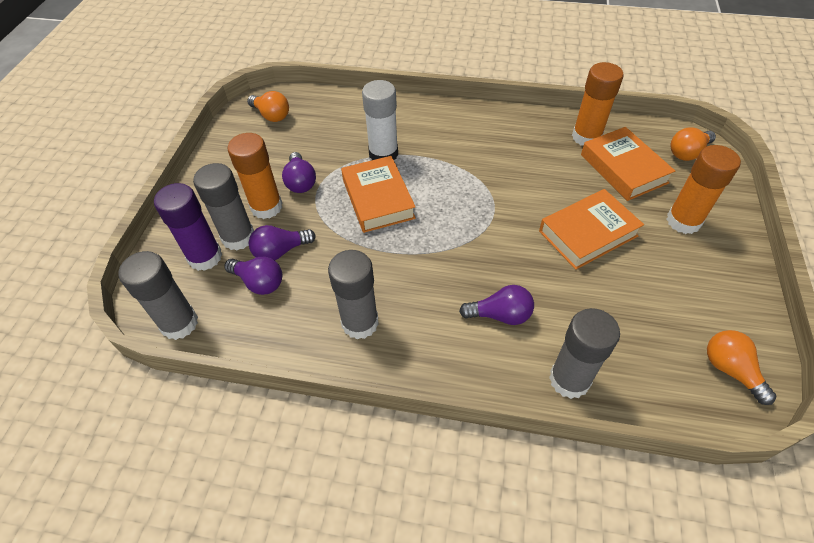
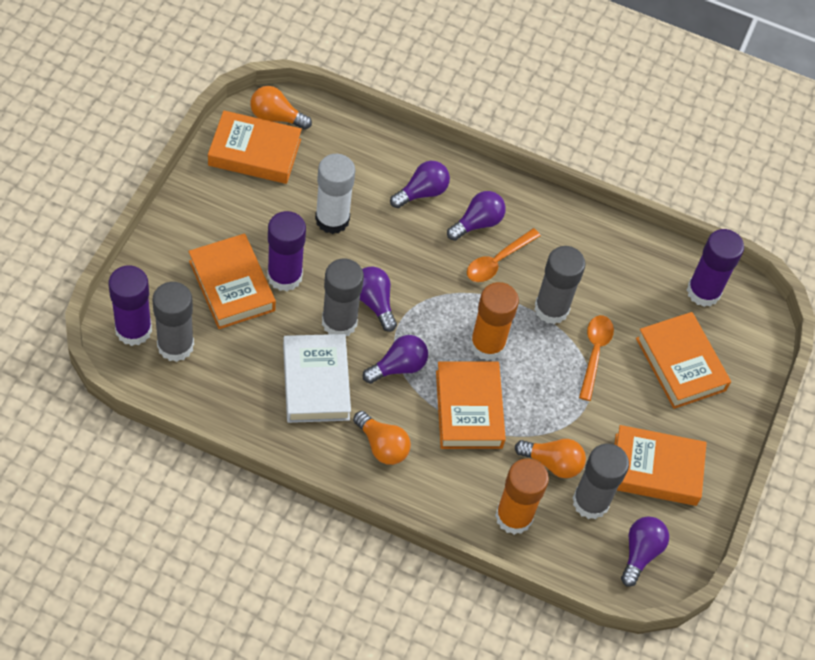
orange book: [341,156,416,233] [539,189,644,270] [581,127,675,201] = 3 -> [189,234,276,329] [208,110,302,184] [436,361,506,449] [614,425,707,506] [636,312,731,409] = 5
orange glue stick: [228,133,282,219] [572,62,623,146] [666,145,741,234] = 3 -> [470,282,519,361] [495,458,549,535] = 2
orange spoon: none = 0 -> [467,228,541,282] [579,315,614,401] = 2
purple glue stick: [154,183,222,271] = 1 -> [108,265,152,346] [267,211,306,292] [687,229,744,307] = 3
purple light bulb: [224,257,282,295] [249,225,316,260] [282,152,316,193] [459,285,534,325] = 4 -> [360,267,397,332] [363,335,428,384] [390,161,450,208] [447,191,506,241] [621,516,669,587] = 5
white book: none = 0 -> [283,334,351,423] = 1

